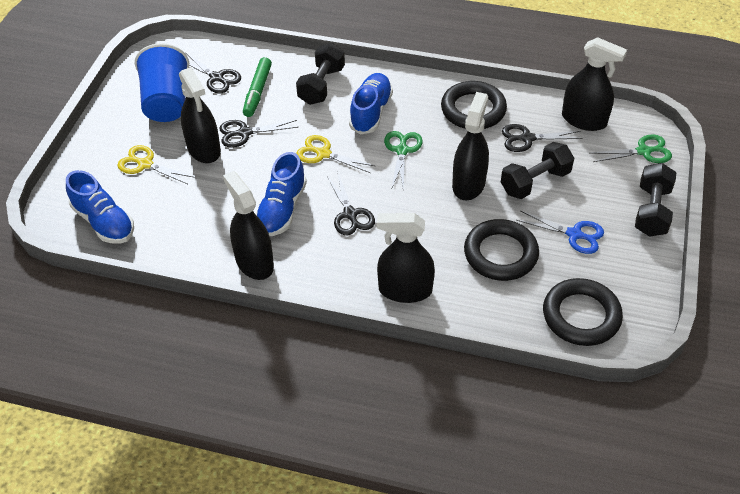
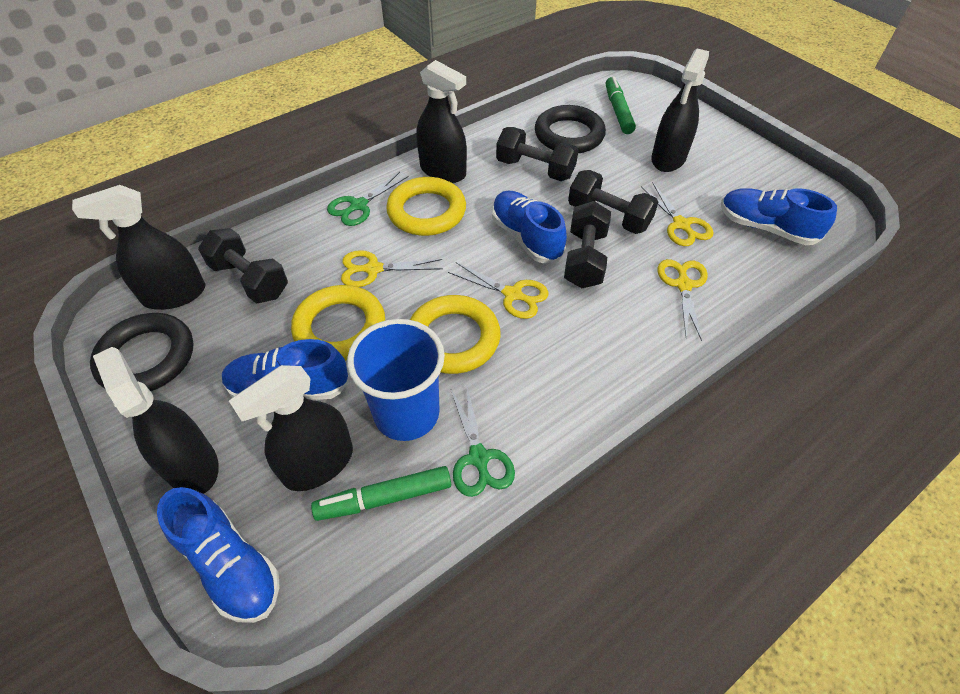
black dumbbell: [296,43,345,105] [501,142,574,199] [635,163,676,237] = 3 -> [198,228,288,304] [496,127,578,181] [564,201,611,288] [568,170,658,234] = 4
black ring: [441,81,507,129] [464,219,539,281] [543,278,623,346] = 3 -> [90,313,193,391] [535,105,606,153] = 2
black scissors: [185,52,241,94] [219,120,298,148] [327,174,375,235] [502,124,583,152] = 4 -> none = 0
blue scissors: [516,211,604,254] = 1 -> none = 0
blue shoe: [66,170,134,244] [256,152,307,236] [349,73,393,135] = 3 -> [157,487,280,623] [222,339,350,400] [492,191,567,263] [721,188,837,245] = 4
green marker: [243,57,272,117] = 1 -> [311,466,451,521] [606,76,636,134] = 2
yellow ring: none = 0 -> [291,285,385,361] [386,177,466,236] [410,295,501,374] = 3
yellow scissors: [117,145,195,184] [296,135,375,173] = 2 -> [341,250,443,287] [448,262,549,319] [641,182,714,246] [658,259,707,341] = 4

